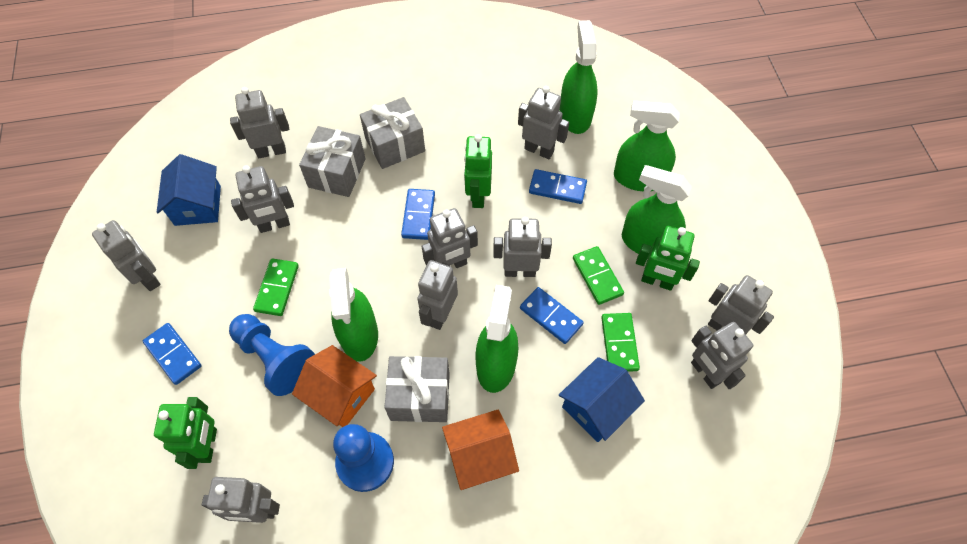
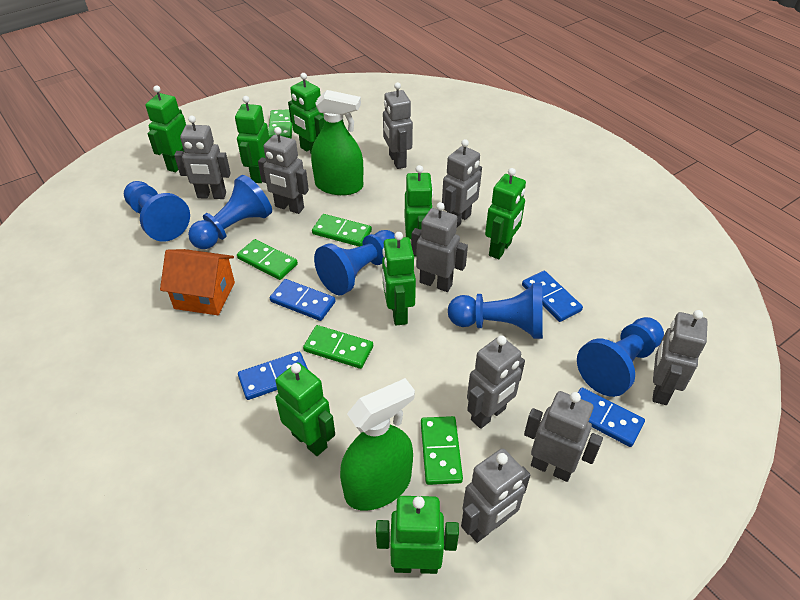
blue house: [157,154,221,226] [559,357,645,442] = 2 -> none = 0
blue pawn: [229,314,315,396] [333,424,394,492] = 2 -> [124,181,190,242] [188,175,272,249] [314,230,395,295] [448,283,543,339] [577,317,664,397] = 5
green domino: [253,258,299,316] [573,246,624,305] [601,313,640,372] = 3 -> [237,239,298,280] [268,109,293,139] [303,325,373,369] [312,214,372,247] [421,416,463,485] = 5
green robot: [154,397,217,469] [464,134,492,208] [636,226,700,291] = 3 -> [145,85,186,172] [235,96,269,183] [275,362,335,456] [288,73,325,154] [376,496,459,574] [382,232,416,326] [405,165,433,257] [485,168,526,259] = 8
green spray bottle: [329,268,378,362] [475,285,518,393] [559,20,598,134] [614,101,680,191] [622,165,692,254] = 5 -> [311,90,363,195] [340,378,415,510] = 2
grey gift: [299,126,366,197] [360,97,425,169] [385,356,450,422] = 3 -> none = 0
grey robot: [92,220,161,291] [202,477,280,523] [230,87,289,158] [231,165,294,233] [417,260,458,330] [422,208,478,268] [493,217,552,277] [518,86,569,159] [691,322,753,389] [708,275,774,335] = 10 -> [174,116,231,199] [258,127,309,214] [383,82,413,169] [411,202,468,292] [442,139,482,227] [461,448,530,543] [467,335,525,429] [524,391,603,482] [652,310,708,405] = 9
orange house: [292,345,377,427] [442,409,519,490] = 2 -> [160,249,235,315] = 1

